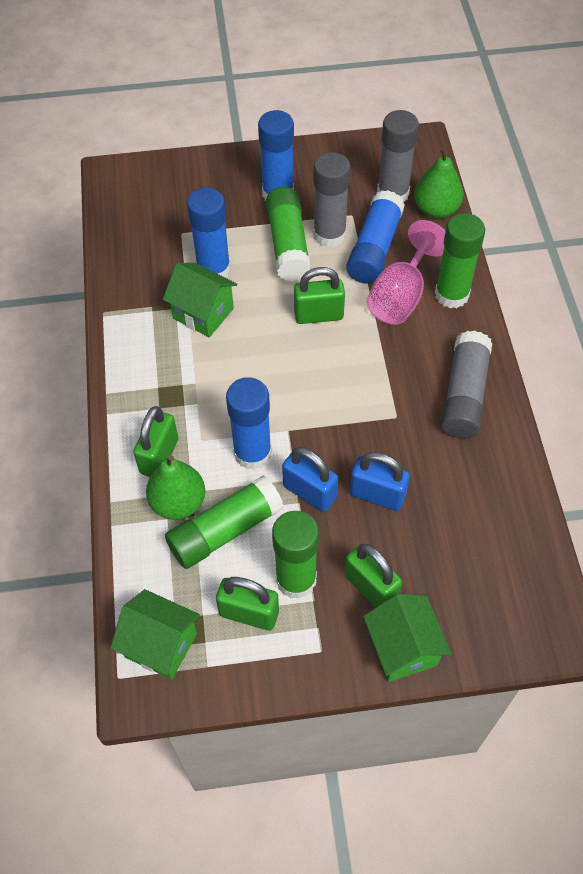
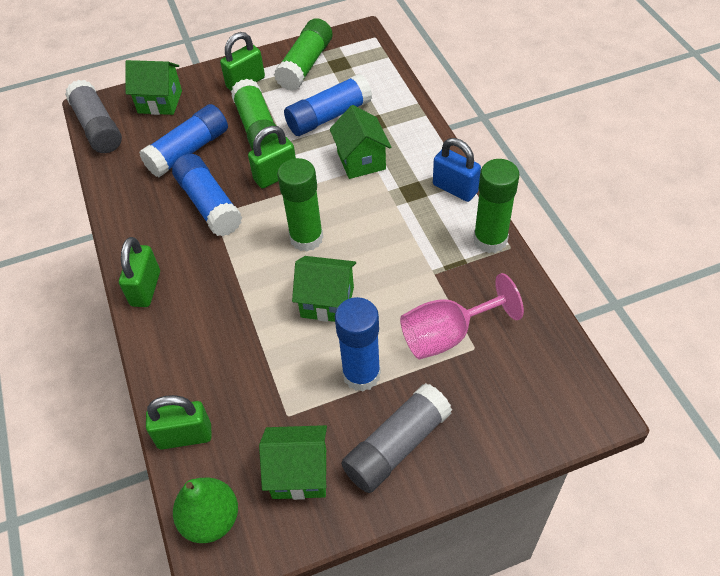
blue padlock: [282,447,338,512] [350,452,410,511] = 2 -> [433,138,481,202] = 1
green house: [111,589,200,680] [163,263,237,337] [363,594,451,682] = 3 -> [126,60,182,115] [259,425,327,500] [292,256,356,322] [330,105,391,179] = 4
green pear: [146,455,205,520] [414,147,464,219] = 2 -> [173,477,238,543] = 1
grey glue stick: [313,152,350,248] [377,110,419,203] [441,331,492,439] = 3 -> [65,80,122,153] [341,383,452,493] = 2

